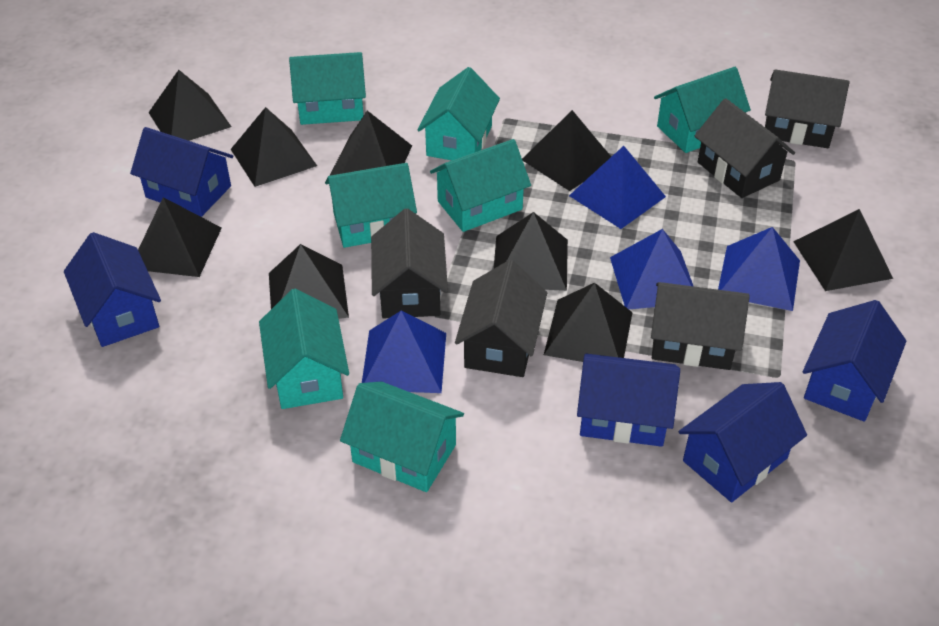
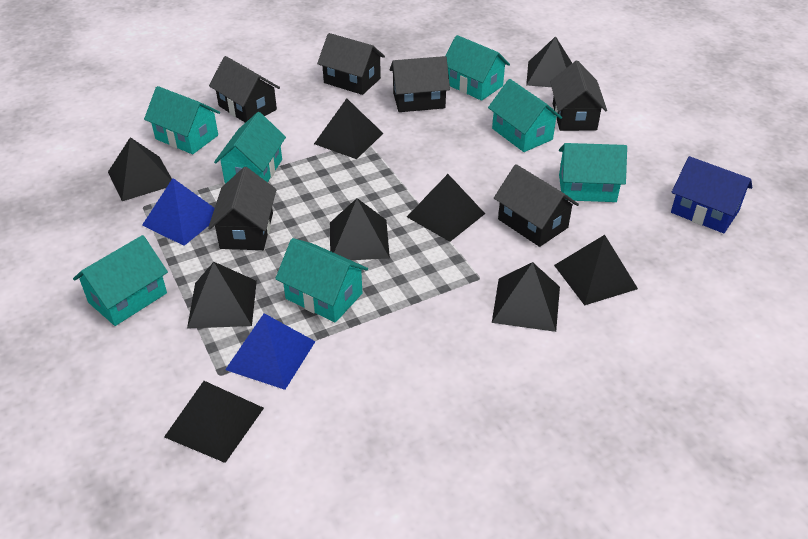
black house: [371,208,448,319] [455,260,547,377] [651,282,750,370] [695,98,795,198] [765,69,849,148] = 5 -> [208,167,276,250] [209,56,280,123] [317,33,385,95] [390,56,450,112] [494,164,579,247] [550,61,607,131] = 6
blue house: [64,232,161,347] [130,127,233,217] [577,354,680,447] [679,382,807,502] [803,300,906,422] = 5 -> [671,156,752,233] = 1
blue pyramid: [362,311,446,393] [569,146,666,229] [610,229,693,309] [718,227,800,311] = 4 -> [142,178,215,246] [225,313,316,390] = 2

